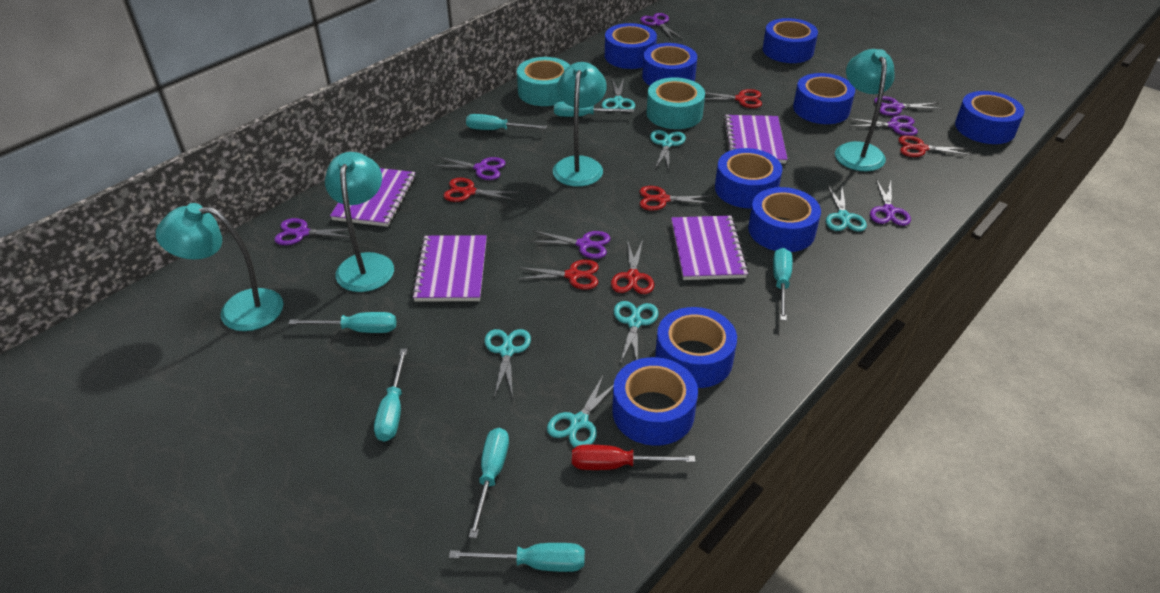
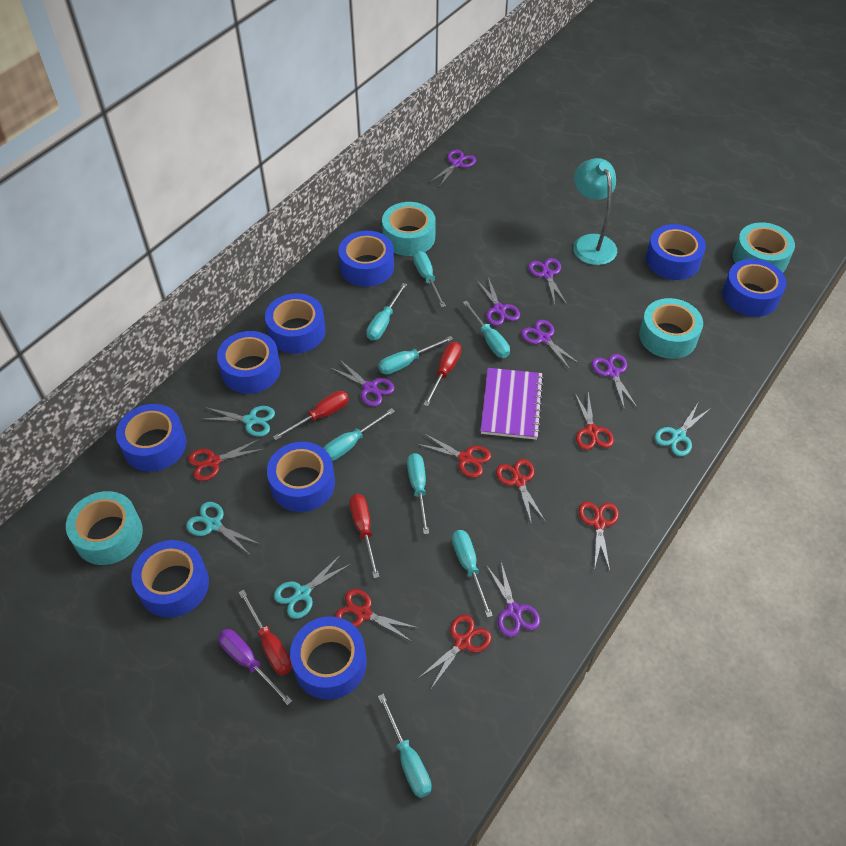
purple notebook: [330,168,416,227] [412,235,487,302] [671,216,749,280] [724,115,788,163] = 4 -> [481,368,544,440] = 1
purple screwdriver: none = 0 -> [218,629,292,705] = 1
red scissors: [443,178,520,202] [517,260,599,290] [611,239,654,294] [640,186,715,211] [705,89,762,108] [898,135,972,157] = 6 -> [188,439,264,481] [335,589,418,641] [417,433,491,478] [419,614,492,689] [496,459,546,525] [575,392,614,450] [579,502,619,571] = 7
red screwdriver: [572,445,695,470] = 1 -> [238,589,292,675] [273,391,349,440] [349,494,379,578] [424,342,461,407] = 4
turquoise lamp: [156,203,283,331] [325,152,394,292] [553,62,606,187] [835,49,895,171] = 4 -> [573,158,617,265] = 1
turquoise scissors: [484,329,531,398] [547,374,614,447] [602,78,635,109] [614,301,658,364] [650,130,686,170] [826,186,867,232] = 6 -> [186,502,260,554] [203,406,275,437] [274,555,351,619] [655,403,711,457] = 4
turquoise screwdriver: [288,312,396,333] [374,349,407,442] [449,543,585,572] [466,114,547,130] [469,428,509,538] [554,102,634,117] [773,248,792,321] = 7 -> [323,408,395,461] [366,283,407,341] [378,336,453,375] [378,694,432,798] [407,453,429,534] [413,251,446,307] [452,530,493,618] [463,301,510,358] = 8
turquoise tape: [517,57,570,106] [647,77,705,129] = 2 -> [66,491,143,565] [382,202,436,256] [639,298,703,359] [733,222,795,273] = 4

